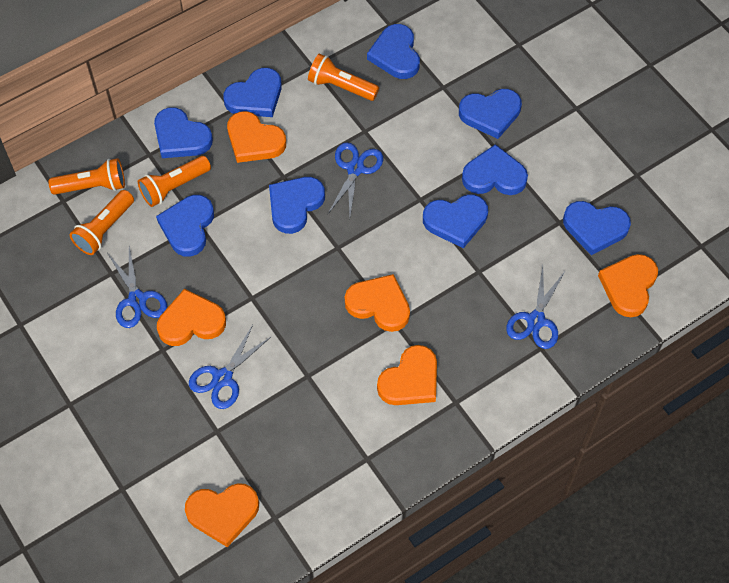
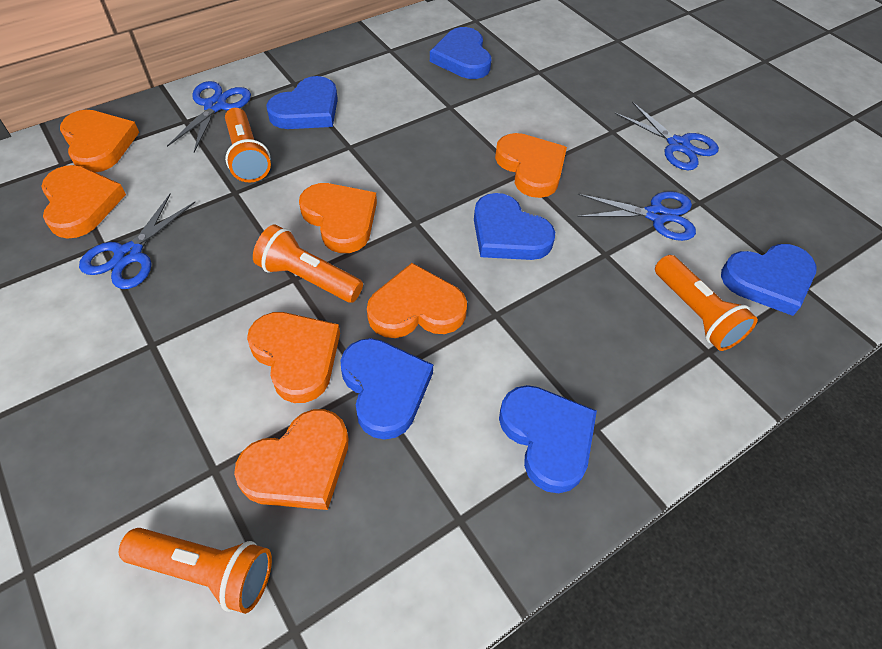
blue heart: [154,107,213,158] [156,195,214,257] [223,68,282,117] [269,177,325,234] [367,24,420,79] [423,194,488,248] [459,89,522,139] [462,144,528,195] [563,201,631,255] = 9 -> [266,76,338,129] [340,338,433,440] [430,27,491,79] [474,193,555,260] [499,385,597,493] [721,244,816,316] = 6
orange heart: [157,289,226,346] [185,483,259,547] [227,111,286,163] [345,274,410,332] [377,345,437,405] [598,254,658,317] = 6 -> [41,165,126,239] [60,110,139,173] [234,409,348,510] [247,312,340,403] [299,183,377,253] [367,263,467,338] [495,133,567,198] = 7

